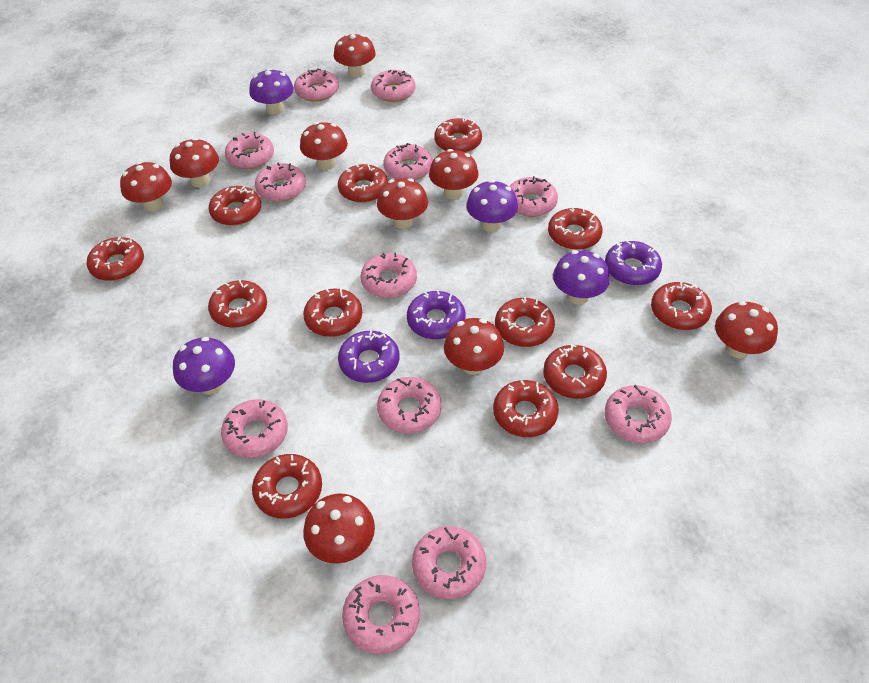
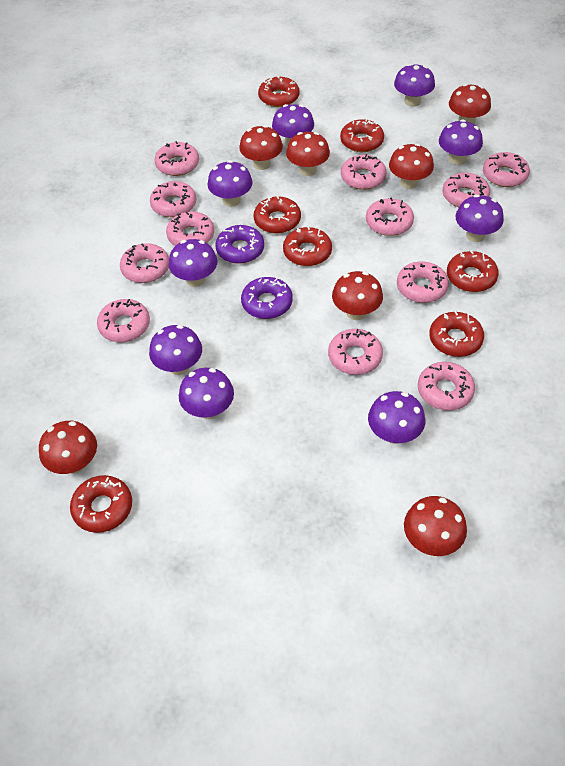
purple donut: [338,331,399,383] [407,290,466,339] [605,241,662,285] = 3 -> [215,225,264,264] [241,277,293,319] = 2
purple mushroom: [173,337,235,395] [249,68,294,115] [466,180,518,232] [553,250,610,305] = 4 -> [149,325,202,375] [169,239,217,287] [179,368,234,419] [208,160,253,207] [272,104,314,146] [368,391,425,444] [394,64,435,107] [439,120,483,165] [456,195,504,242] = 9
red donut: [87,237,144,281] [208,279,267,328] [209,186,261,226] [252,454,322,519] [303,288,362,337] [338,163,388,203] [434,118,482,153] [493,380,559,437] [495,297,555,347] [543,344,607,399] [548,207,603,250] [651,282,712,330] = 12 -> [70,475,132,533] [254,196,301,234] [258,76,300,107] [283,226,332,266] [340,119,384,152] [429,311,484,357] [447,250,499,292] = 7
red mushroom: [120,162,172,212] [170,138,219,188] [300,122,348,170] [303,493,375,564] [334,34,376,78] [377,178,428,229] [429,149,479,199] [444,318,504,375] [715,301,778,358] = 9 -> [39,421,97,474] [239,125,283,170] [286,132,330,176] [332,271,383,320] [389,143,434,189] [404,496,467,556] [449,84,491,124] = 7

